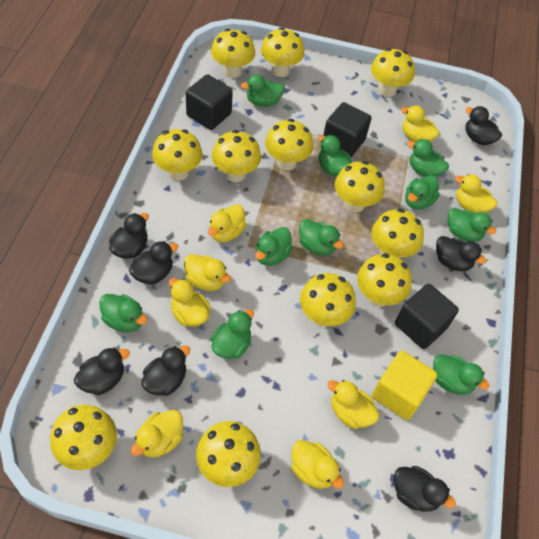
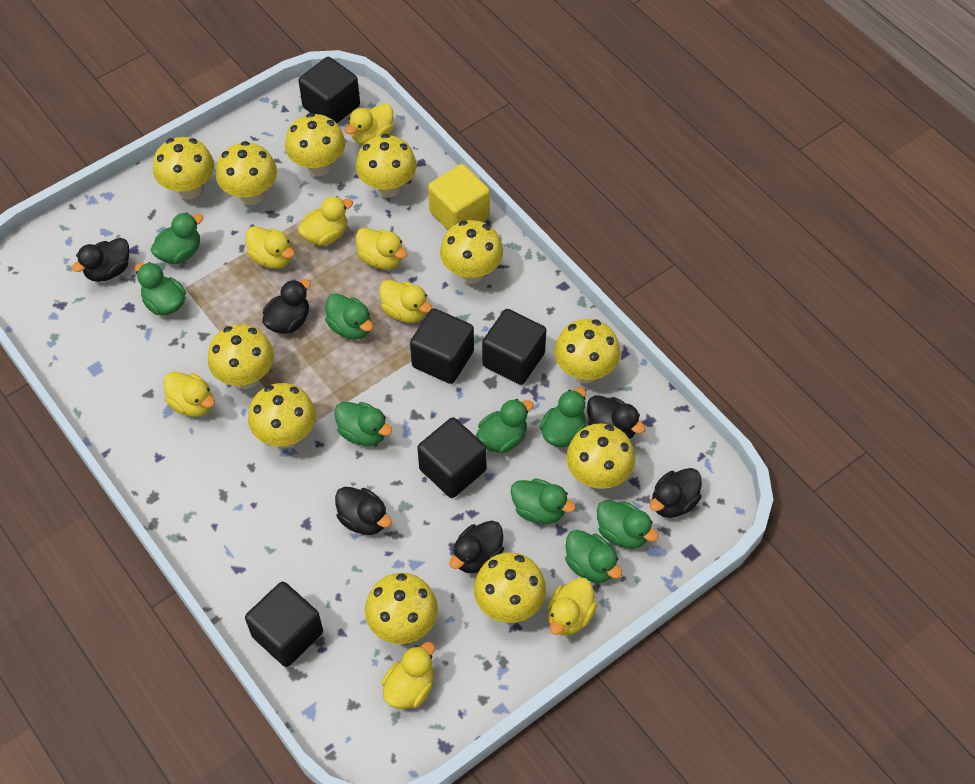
black cube: [186,74,233,130] [323,102,372,157] [395,284,459,349] = 3 -> [245,581,323,667] [298,57,360,123] [410,308,474,384] [417,417,487,498] [482,309,546,385] = 5
black duck: [74,347,130,395] [109,213,149,259] [129,241,178,285] [141,346,190,396] [394,466,456,512] [436,236,486,271] [465,106,502,145] = 7 -> [72,238,129,282] [262,279,311,334] [335,487,392,535] [449,520,504,573] [587,395,645,439] [650,468,702,518] = 6
green duck: [99,294,147,332] [211,309,254,359] [241,74,285,107] [255,227,293,266] [299,219,344,256] [318,135,352,177] [405,175,440,210] [407,139,449,177] [433,354,489,395] [448,208,496,242] = 10 -> [135,262,186,315] [151,212,203,264] [325,293,373,340] [334,402,392,446] [476,399,534,453] [511,478,576,524] [540,387,586,447] [565,530,622,583] [597,500,658,549] = 9
yellow mushroom: [50,405,117,470] [152,129,202,181] [196,421,261,487] [211,29,255,78] [212,130,261,182] [261,27,304,77] [265,119,313,171] [300,273,356,327] [335,161,385,213] [357,253,412,307] [371,48,415,97] [372,209,424,259] = 12 -> [153,137,214,199] [208,324,274,389] [216,141,277,205] [248,383,316,448] [285,113,345,177] [356,134,417,198] [365,573,438,644] [440,220,503,284] [474,552,546,623] [554,319,620,384] [566,423,635,489] = 11

